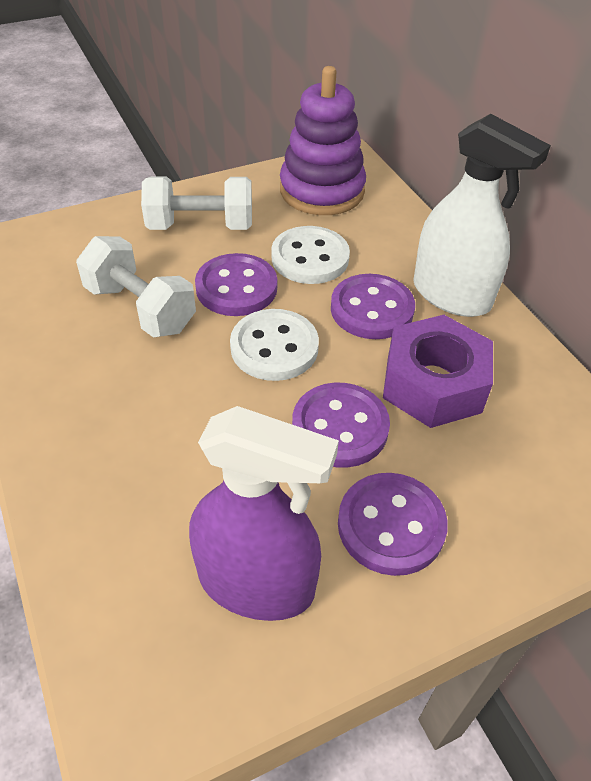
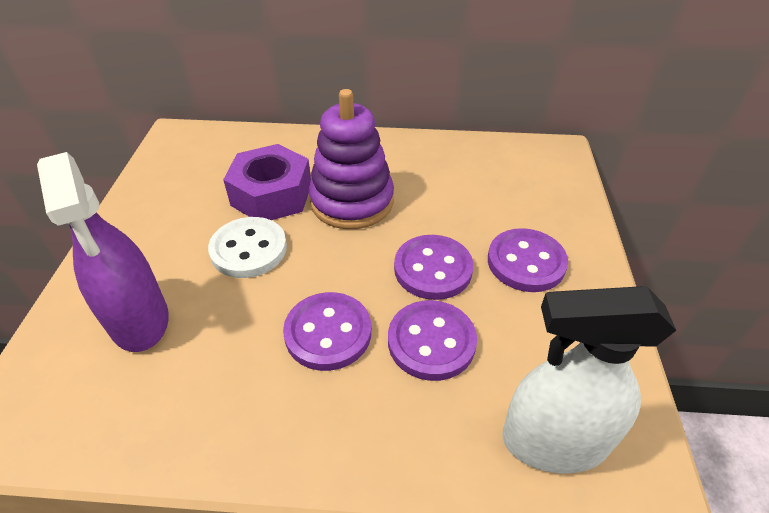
white button: [230,309,319,381] [271,226,350,284] = 2 -> [208,217,287,278] = 1
white dumbbell: [76,236,196,338] [141,177,252,230] = 2 -> none = 0

